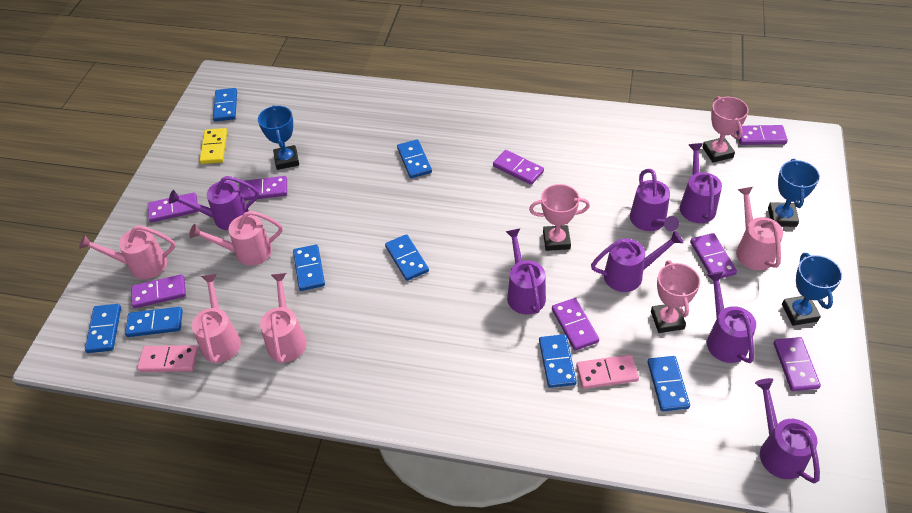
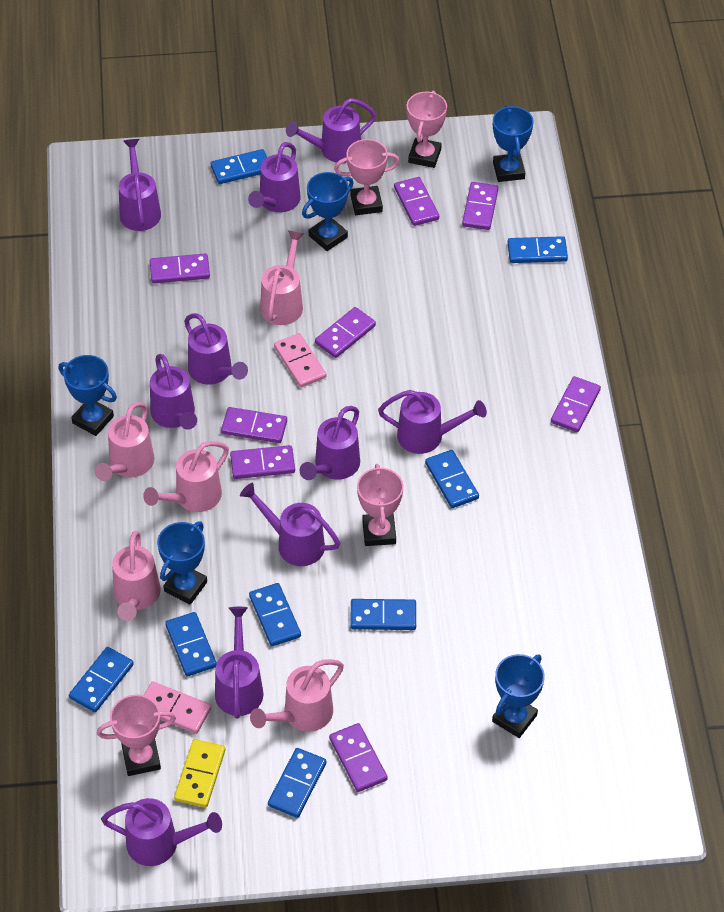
blue trophy: [258,105,299,170] [768,159,820,227] [782,253,842,326] = 3 -> [58,355,117,436] [157,521,207,605] [302,172,354,251] [492,654,545,738] [493,105,534,182] = 5
pink trophy: [529,184,590,251] [651,260,700,333] [702,96,749,163] = 3 -> [97,694,176,776] [334,139,400,215] [357,464,403,546] [407,91,447,168] = 4
purple watering can: [169,176,259,230] [505,228,546,315] [591,230,683,292] [630,169,679,231] [680,143,722,223] [707,272,756,363] [755,378,820,483] = 7 -> [101,798,222,866] [119,139,161,231] [150,354,197,430] [184,313,248,385] [215,607,264,719] [240,483,340,566] [248,142,301,213] [286,98,376,163] [300,406,360,480] [378,390,487,454] = 10

